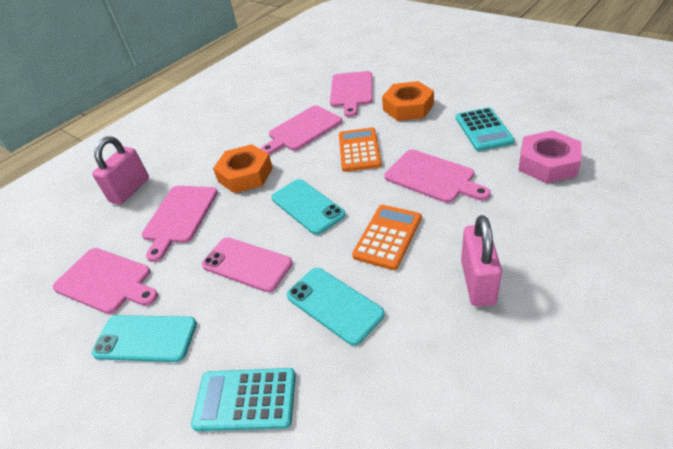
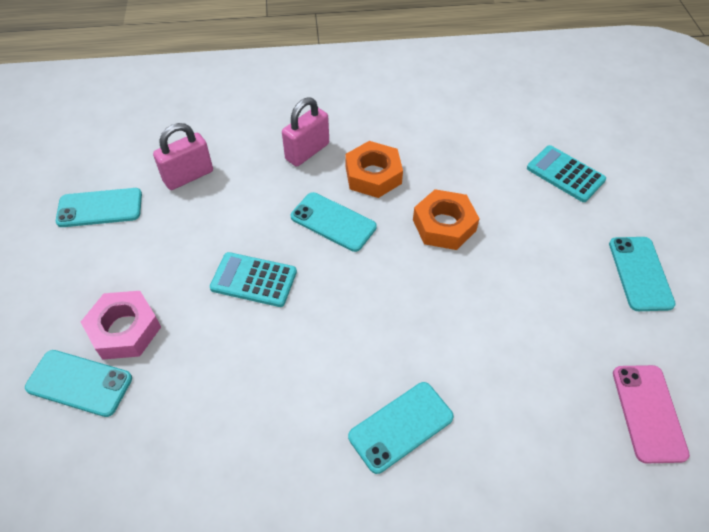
orange calculator: [339,127,381,172] [352,205,422,270] = 2 -> none = 0
pink cutting board: [53,248,158,314] [142,186,218,262] [261,105,342,155] [330,71,373,117] [384,149,491,203] = 5 -> none = 0
turquoise phone: [91,315,197,362] [271,179,345,235] [287,268,385,346] = 3 -> [25,350,132,417] [56,188,142,227] [291,192,377,252] [348,382,454,474] [609,237,676,311] = 5

